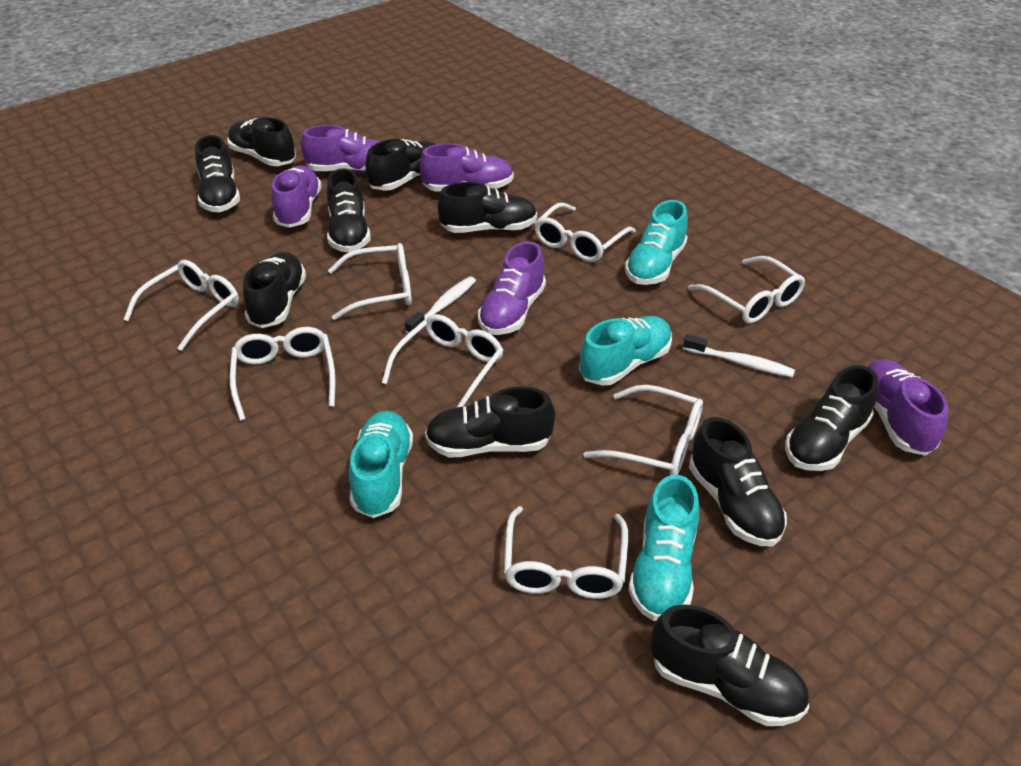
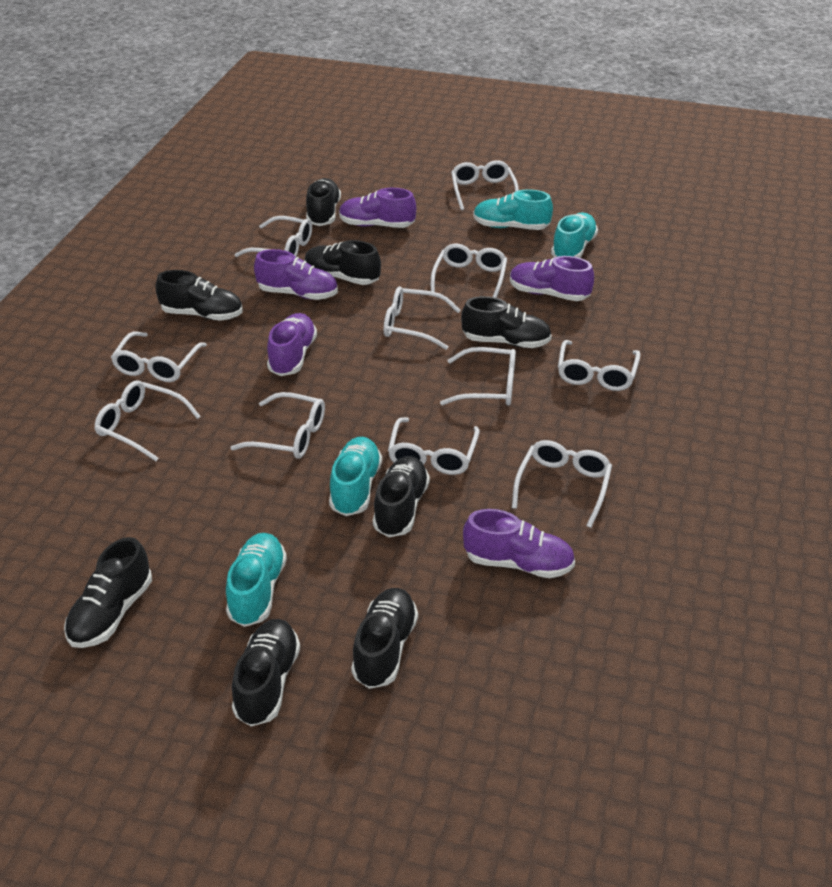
black shoe: [195,135,240,212] [227,117,296,166] [243,252,306,328] [327,168,371,253] [365,139,436,191] [425,387,555,457] [437,182,537,233] [651,604,809,726] [689,417,787,546] [785,365,878,471] = 10 -> [64,537,152,648] [155,270,243,321] [232,619,300,727] [305,240,381,285] [306,178,341,226] [351,588,418,689] [373,456,430,537] [461,296,552,348] = 8
white glasses: [123,260,239,351] [230,327,335,421] [328,243,412,320] [382,314,503,407] [504,506,628,599] [534,202,636,262] [584,385,703,475] [688,256,805,323] = 8 -> [94,380,201,461] [111,332,207,382] [230,392,325,459] [234,216,312,257] [384,286,461,350] [388,417,480,475] [431,244,507,298] [440,347,516,406] [451,160,519,210] [512,440,612,528] [558,340,641,391] = 11
white toothbrush: [405,277,476,333] [683,334,795,377] = 2 -> none = 0

